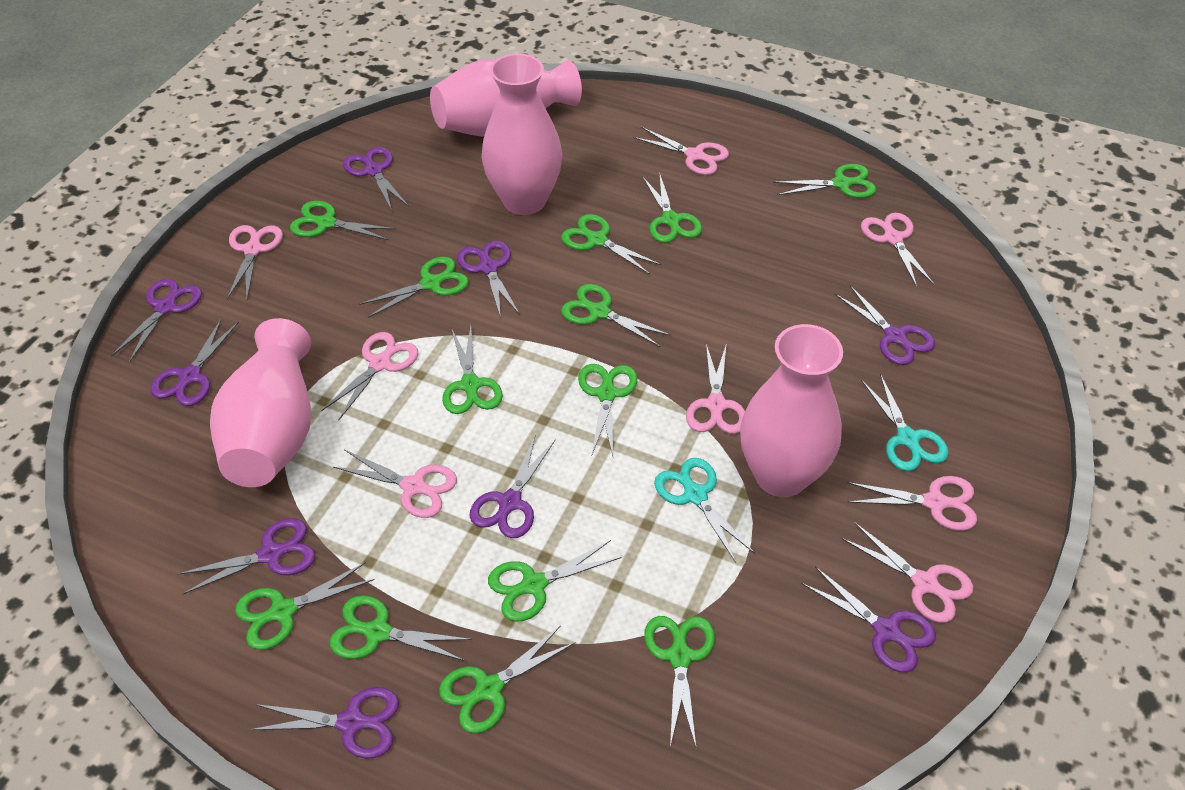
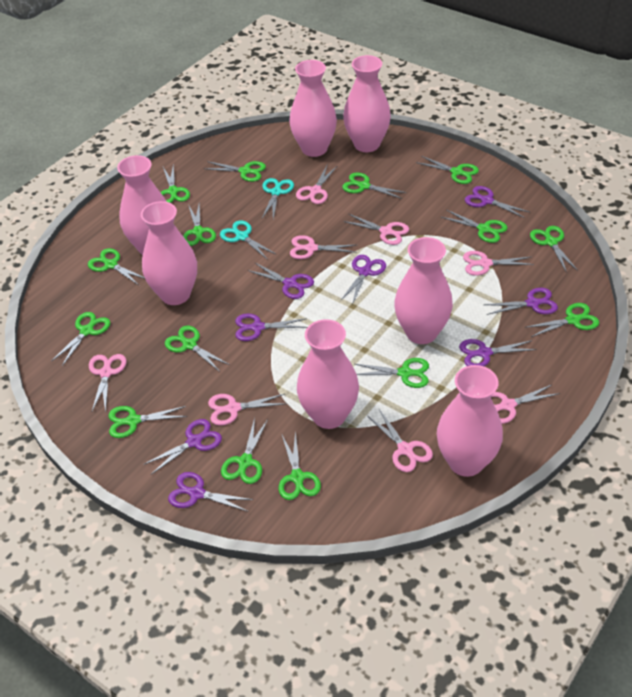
green scissors: [235,562,375,650] [290,201,396,240] [330,595,472,661] [359,257,469,318] [439,625,575,733] [442,326,503,414] [488,540,621,622] [561,214,661,275] [561,284,670,347] [578,364,638,457] [642,172,702,243] [644,616,715,747] [773,164,876,198] = 13 -> [52,312,110,366] [88,248,145,286] [108,406,187,438] [160,165,190,203] [165,326,230,372] [183,204,216,246] [204,161,266,182] [221,418,268,484] [278,431,321,500] [342,173,406,199] [355,358,429,388] [416,156,479,184] [441,210,507,243] [525,303,599,337] [530,226,578,273] = 15
pink vase: [210,318,311,487] [430,60,582,137] [482,53,562,215] [740,324,843,497] = 4 -> [117,155,167,255] [141,201,197,305] [289,60,337,157] [297,319,359,429] [343,55,391,152] [394,237,453,344] [437,365,503,477] = 7
purple scissors: [111,279,202,363] [150,318,239,406] [177,518,315,595] [249,687,399,758] [343,147,409,211] [457,241,520,318] [470,434,555,538] [801,567,936,672] [835,285,935,365] = 9 -> [143,419,222,474] [168,472,253,512] [235,313,307,341] [248,262,314,299] [341,255,386,304] [459,339,537,366] [465,186,529,218] [483,288,558,315] = 8

